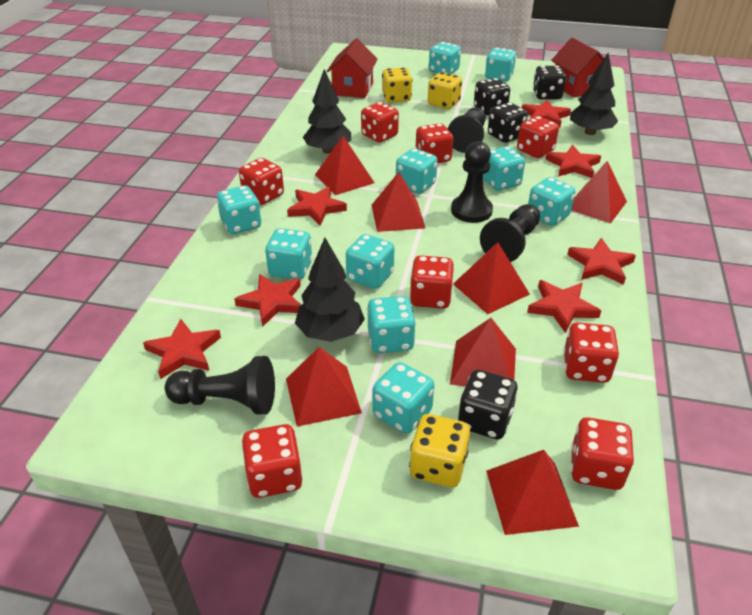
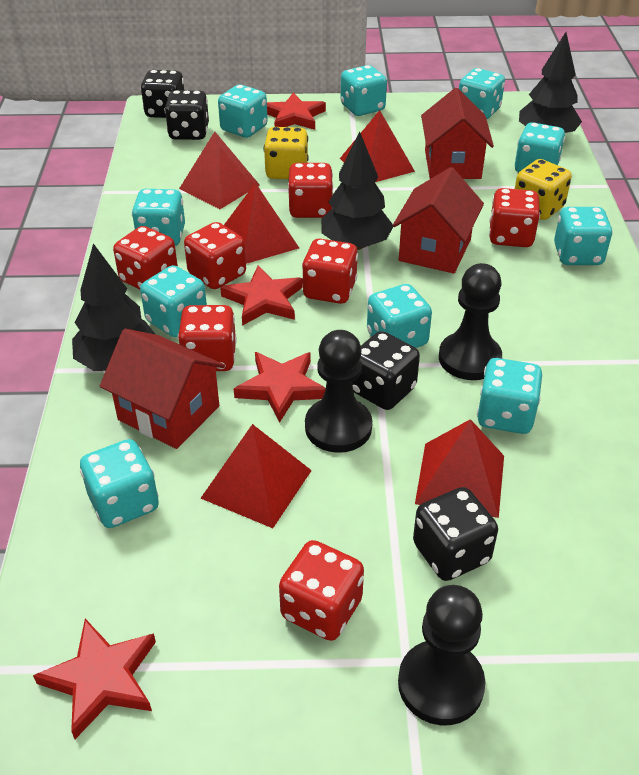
black pawn: [165,356,275,414] [448,107,486,153] [451,141,493,223] [480,204,540,262] = 4 -> [305,330,372,453] [398,585,485,725] [439,263,502,380] = 3
red dice: [239,158,284,205] [241,424,303,498] [361,102,399,143] [410,255,454,309] [416,123,453,163] [517,116,559,158] [563,322,619,383] [571,417,634,490] = 8 -> [113,226,178,289] [178,305,237,371] [184,222,246,289] [279,540,364,641] [288,163,333,218] [302,239,358,304] [489,188,540,247] = 7
red house: [327,38,378,98] [551,38,604,98] = 2 -> [100,329,225,449] [393,167,484,274] [421,88,494,179] = 3
red pyramid: [286,347,362,427] [315,136,375,195] [371,172,425,232] [450,318,516,387] [453,242,530,314] [486,450,579,535] [571,161,627,224] = 7 -> [179,132,260,209] [201,424,312,528] [224,183,299,264] [340,110,415,182] [415,419,504,518] = 5
red star: [143,319,221,379] [234,274,301,327] [287,186,347,225] [522,100,571,128] [527,280,601,333] [545,145,601,178] [567,238,636,285] = 7 -> [33,619,156,739] [220,265,303,326] [234,352,326,423] [267,92,326,130] = 4
yellow dice: [382,68,412,103] [409,414,470,487] [428,72,462,109] = 3 -> [264,127,309,179] [515,159,572,220] = 2

